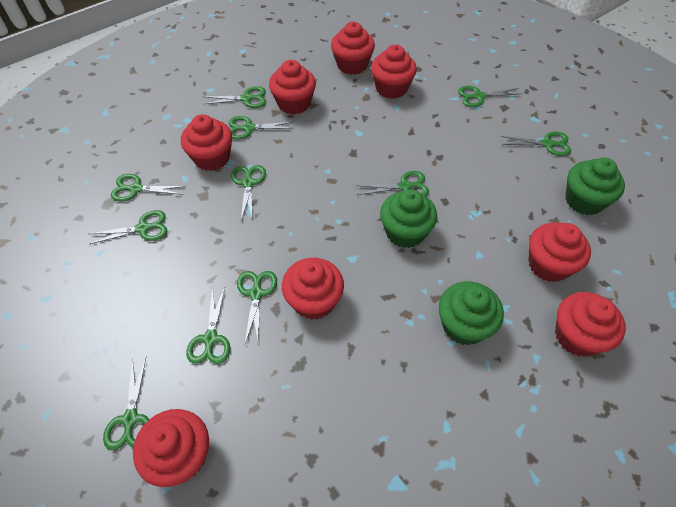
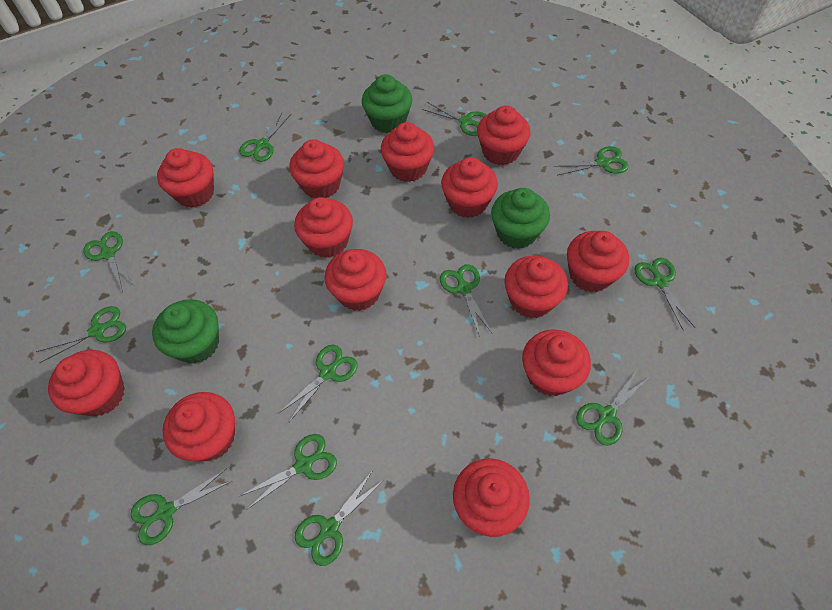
green scissors: [90,210,167,244] [103,358,149,450] [111,174,186,202] [186,287,230,364] [204,86,266,108] [229,116,294,140] [231,165,266,221] [237,271,277,346] [355,171,429,196] [458,86,522,107] [501,131,571,156] = 11 -> [36,306,126,363] [83,231,135,292] [131,468,232,545] [239,113,291,162] [240,434,337,510] [279,345,358,422] [295,470,384,566] [422,102,487,136] [440,264,492,337] [554,146,629,175] [576,369,651,445] [634,258,695,330] = 12
red cupcake: [133,409,209,487] [181,114,232,171] [269,60,316,115] [282,258,344,320] [331,22,375,75] [371,45,417,99] [529,222,591,282] [555,292,626,357] = 8 -> [48,350,125,417] [157,148,214,208] [163,392,235,461] [289,140,344,199] [294,197,353,258] [325,249,386,311] [381,122,434,182] [441,157,498,218] [453,458,530,537] [477,105,531,165] [504,256,568,319] [522,329,591,396] [567,231,629,292] = 13

